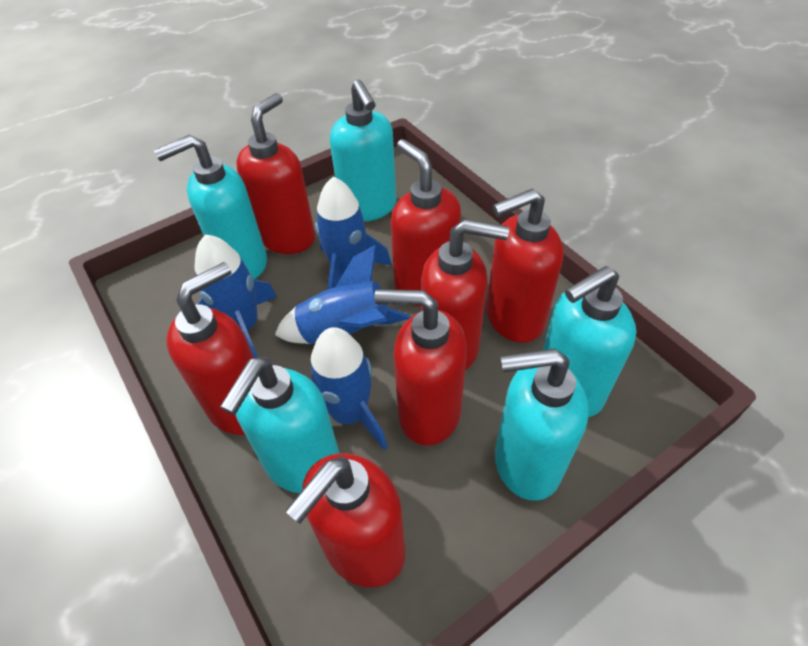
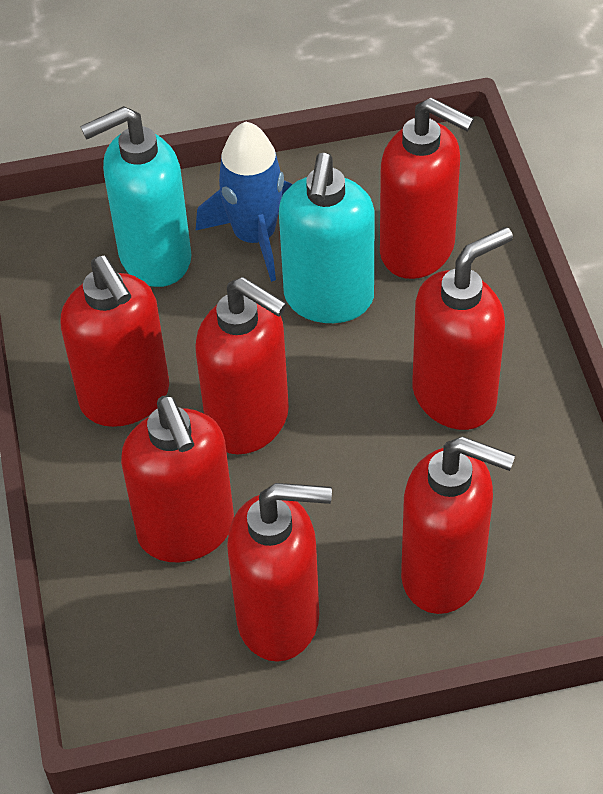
blue rocket: [195,234,277,358] [275,245,410,344] [311,327,387,450] [315,177,391,289] = 4 -> [196,122,292,282] = 1
turquoise soap dispenser: [154,134,267,279] [220,357,339,493] [330,80,396,222] [495,349,589,501] [543,266,636,417] = 5 -> [80,106,192,287] [279,153,375,323] = 2

